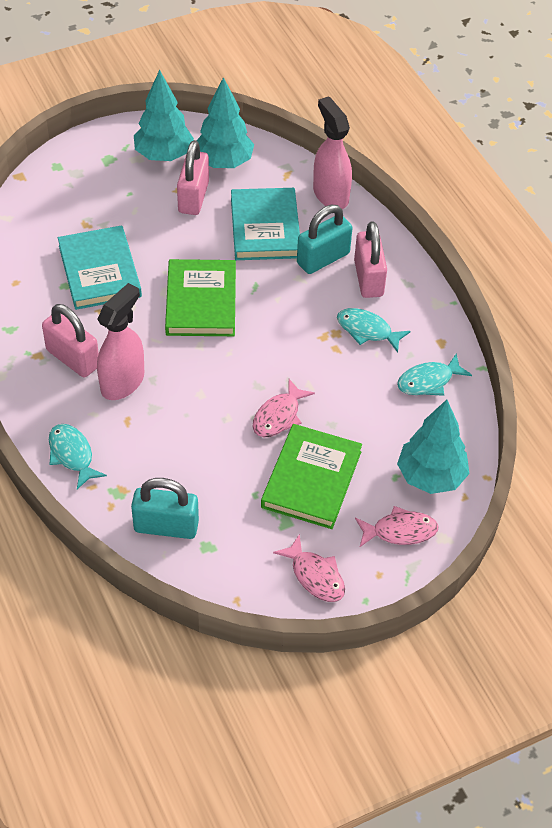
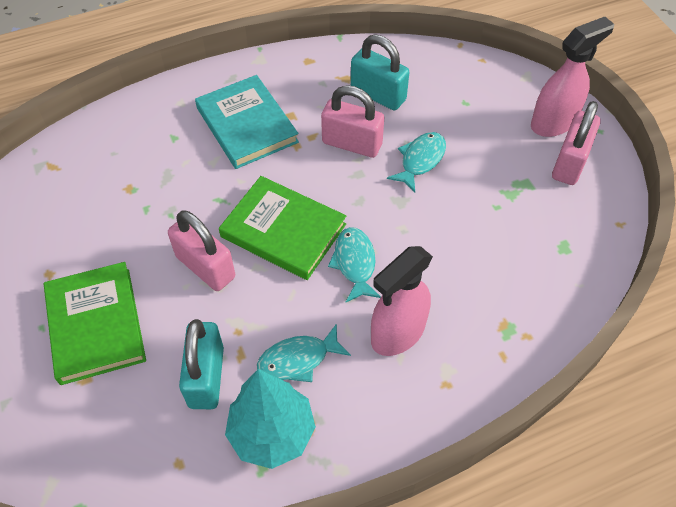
pink fish: [253,379,315,437] [273,534,345,602] [355,506,438,547] = 3 -> none = 0
turquoise book: [58,225,142,310] [231,188,300,260] = 2 -> [195,75,299,169] = 1
turquoise tree: [134,70,194,161] [196,77,254,168] [397,400,470,494] = 3 -> [225,369,316,469] = 1

